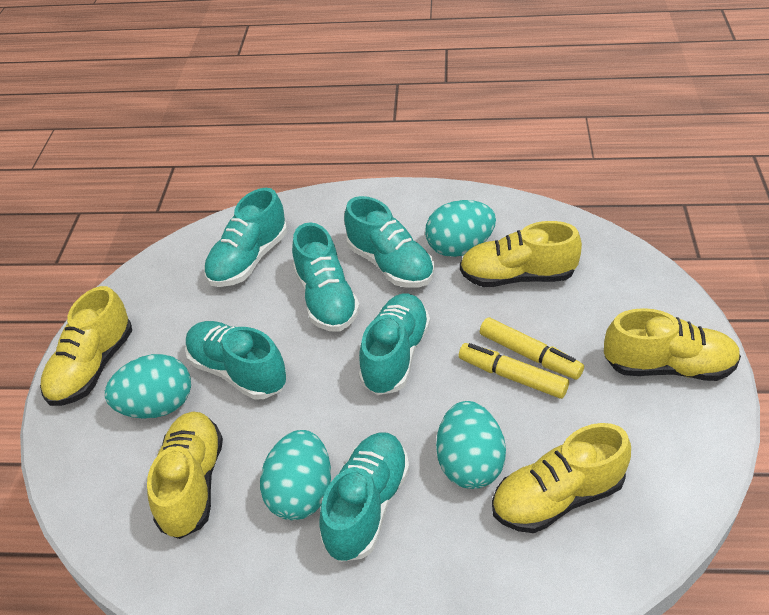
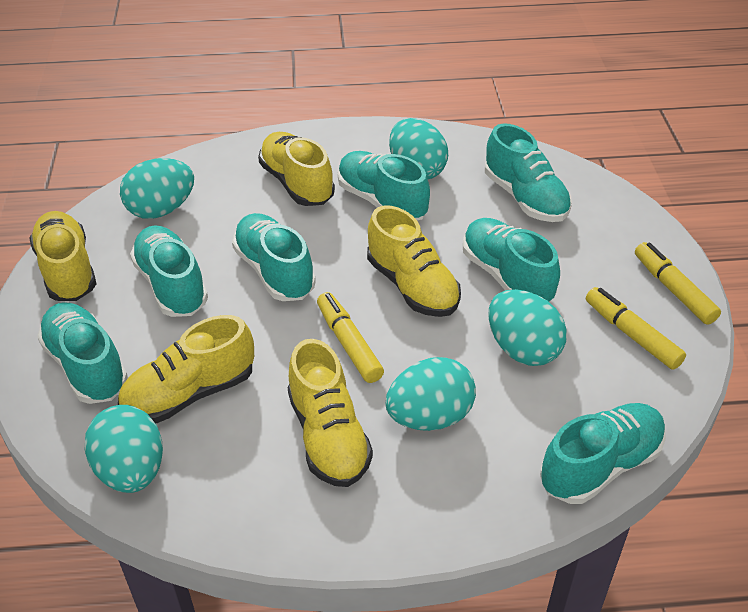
turquoise egg: [105,354,191,419] [260,430,331,520] [425,200,496,257] [436,401,506,489] = 4 -> [84,405,163,493] [120,158,194,219] [385,357,476,431] [389,118,448,179] [488,289,567,366] = 5
turquoise shoe: [185,321,287,400] [204,188,287,287] [292,222,360,332] [319,432,410,562] [344,196,435,288] [359,293,430,395] = 6 -> [37,302,128,404] [130,226,208,317] [232,213,316,301] [338,151,430,220] [463,218,560,302] [485,123,572,222] [540,403,666,504] = 7
yellow marker: [459,343,569,399] [480,317,584,380] = 2 -> [317,292,384,383] [586,287,686,370] [635,242,721,325] = 3

